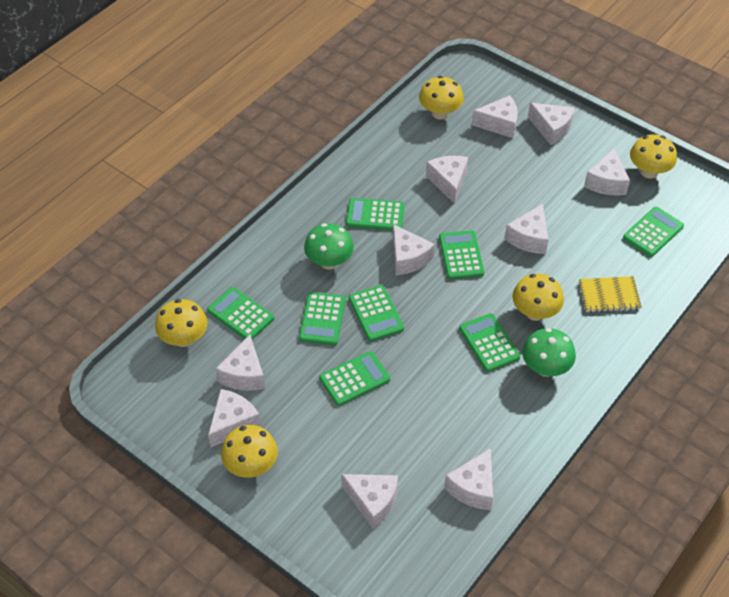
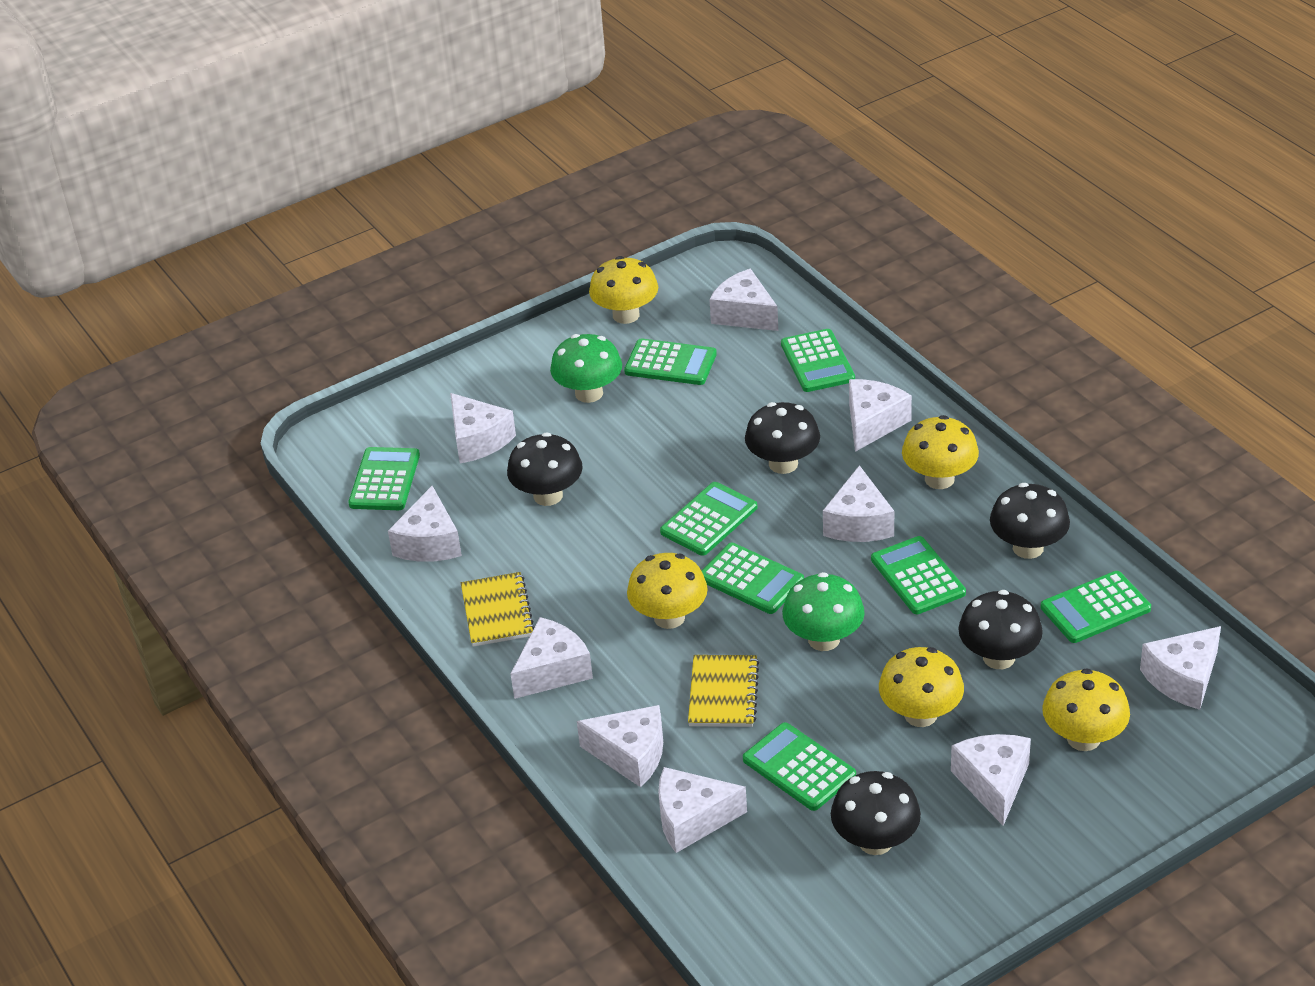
black mushroom: none = 0 -> [507,432,583,506] [745,402,820,474] [831,771,921,855] [958,590,1043,669] [990,483,1070,559] = 5
yellow notebook: [579,276,642,313] = 1 -> [461,572,534,647] [688,655,759,727] = 2

